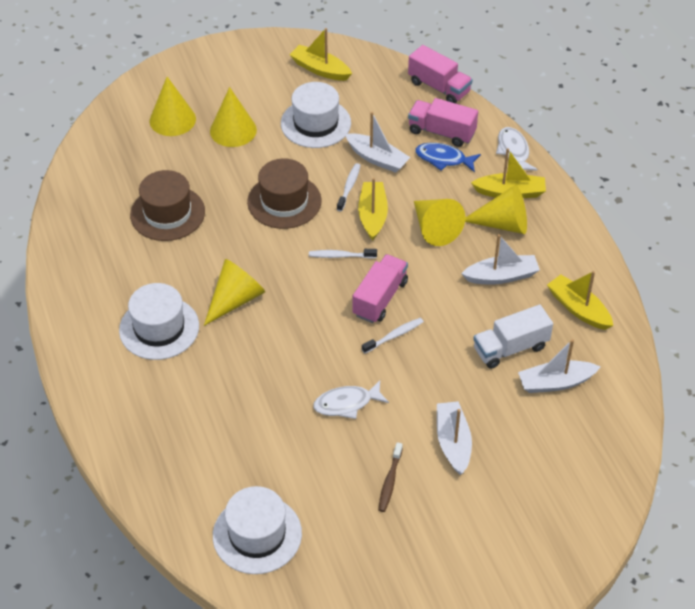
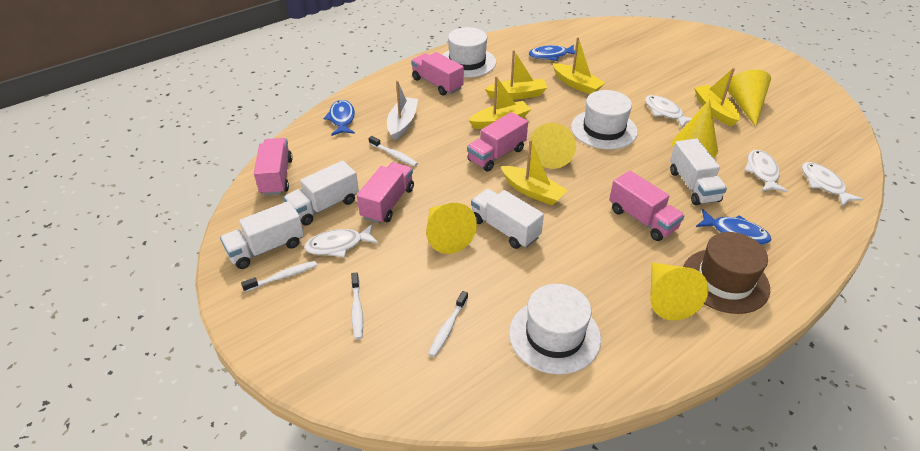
blue fish: [415,143,481,172] = 1 -> [324,100,355,136] [529,45,575,61] [696,209,771,245] = 3
brown hat: [130,170,205,241] [247,159,322,229] = 2 -> [683,232,770,314] = 1
brown toothbrush: [378,442,403,512] = 1 -> none = 0
pink truck: [353,254,408,323] [408,45,472,103] [408,98,478,147] = 3 -> [254,138,293,196] [357,162,414,224] [411,52,464,96] [467,112,528,171] [609,171,685,241] = 5
white boat: [345,112,411,173] [437,401,472,475] [461,234,540,284] [518,339,600,393] = 4 -> [387,80,418,141] = 1
white fish: [313,380,389,419] [496,127,538,171] = 2 -> [304,224,379,258] [645,95,692,128] [745,150,788,192] [802,162,863,207] = 4
white toothbrush: [309,249,377,259] [337,163,361,211] [362,318,424,353] = 3 -> [241,261,318,292] [351,273,363,340] [369,136,418,166] [428,291,468,357] = 4
white truck: [473,305,553,369] = 1 -> [220,201,304,269] [283,160,359,226] [471,189,544,249] [670,138,727,206] = 4
yellow boat: [289,28,352,81] [358,178,388,240] [471,148,546,198] [547,271,613,330] = 4 -> [468,76,531,129] [485,50,547,100] [501,140,568,205] [552,37,605,94] [694,68,740,126] = 5

